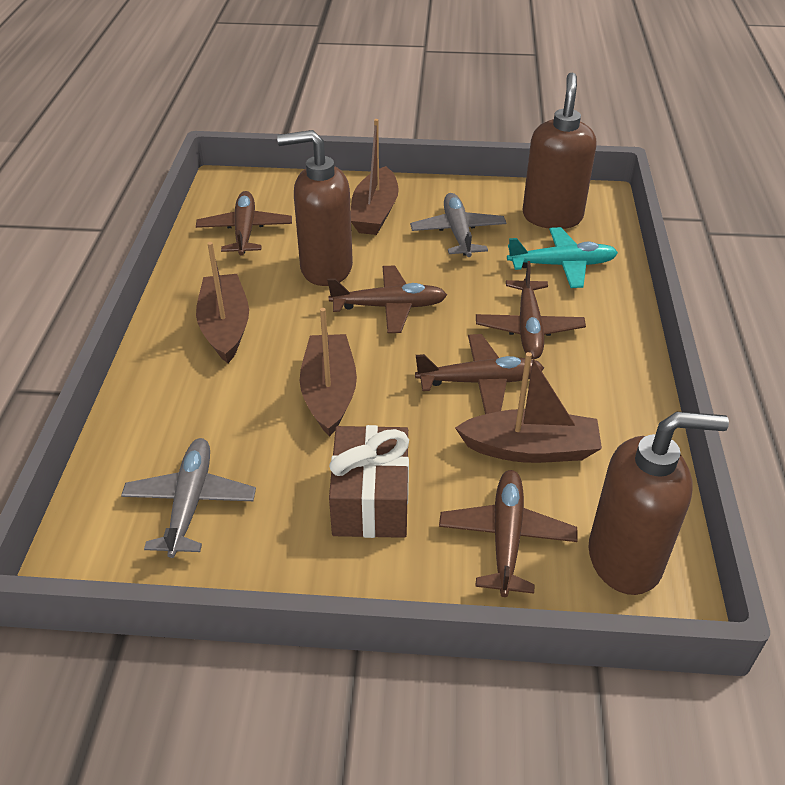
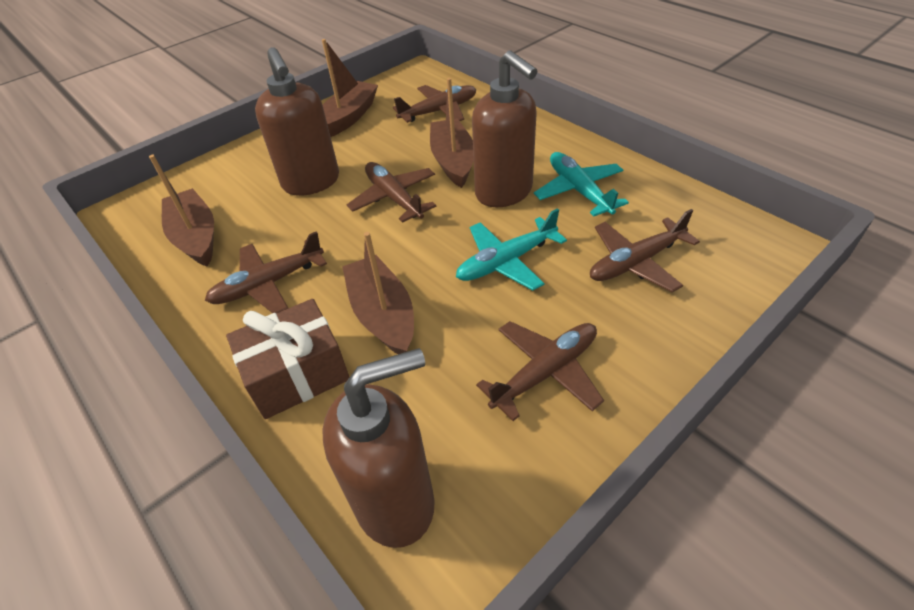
grey plane: [121,438,256,558] [410,193,506,257] = 2 -> none = 0
turquoise plane: [507,227,618,288] = 1 -> [456,208,567,290] [534,152,629,216] = 2

